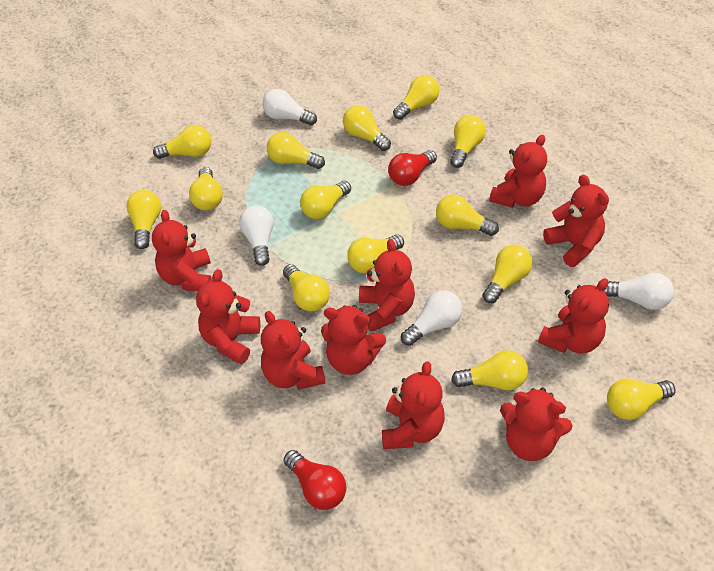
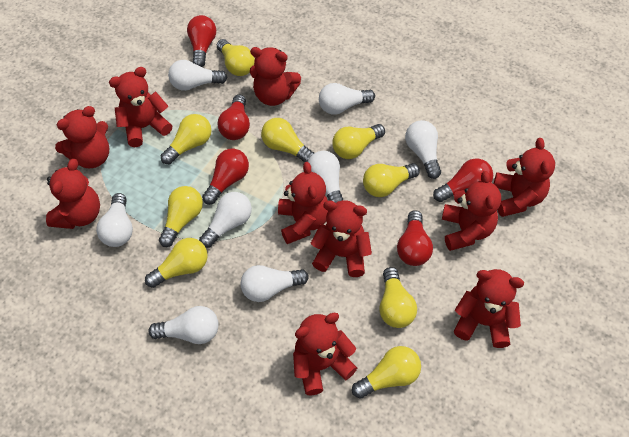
red light bulb: [283,450,346,510] [388,150,437,186] = 2 -> [187,15,216,67] [202,149,249,205] [218,94,250,140] [397,210,433,266] [433,158,493,202] = 5
white light bulb: [239,205,274,266] [263,89,317,125] [401,290,462,346] [604,273,674,310] = 4 -> [96,193,133,247] [148,306,219,344] [168,60,228,91] [199,192,252,248] [240,265,309,302] [308,151,343,203] [319,83,375,115] [405,120,441,179] = 8
yellow light bulb: [127,190,161,249] [153,125,211,159] [189,167,223,210] [267,132,325,169] [283,264,330,312] [300,181,351,219] [343,105,391,151] [347,235,404,273] [393,75,440,120] [436,195,499,236] [450,115,486,168] [451,350,528,390] [482,245,532,303] [607,379,676,420] = 14 -> [145,238,208,288] [159,186,203,247] [161,114,211,165] [217,39,255,76] [261,118,314,162] [332,124,385,159] [352,346,421,399] [363,163,420,197] [379,267,417,328] = 9

